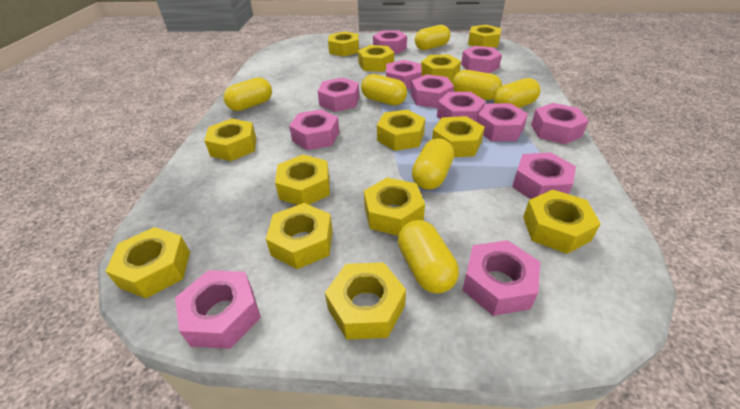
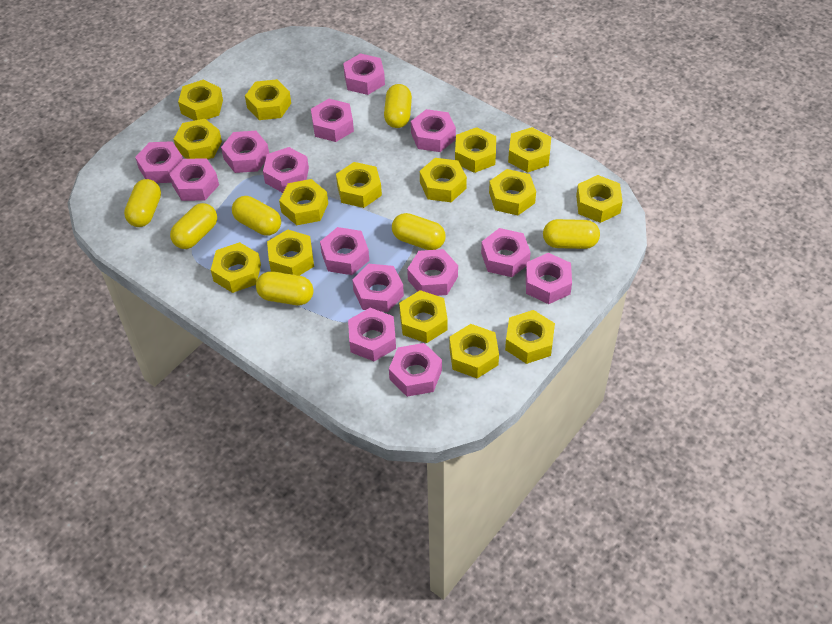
pink nut: [175,270,261,349] [289,109,339,150] [318,77,359,112] [373,31,407,54] [386,60,422,90] [411,74,454,108] [437,92,486,122] [461,46,502,73] [462,240,540,316] [477,103,528,141] [512,152,576,199] [531,103,589,144] = 12 -> [135,141,183,183] [169,158,219,201] [221,131,269,173] [263,147,309,193] [311,99,354,142] [320,227,369,275] [343,53,385,95] [348,308,396,361] [352,264,404,312] [389,343,442,397] [407,249,458,296] [411,109,456,152] [481,228,531,277] [526,253,572,304] = 14
yellow nut: [105,227,190,298] [204,119,256,161] [266,203,333,269] [275,155,330,205] [325,262,406,339] [328,31,359,57] [358,45,394,72] [364,178,425,236] [377,110,425,151] [421,55,461,83] [432,116,485,157] [468,25,501,48] [523,189,601,254] = 13 -> [174,119,222,159] [178,79,223,121] [211,242,261,293] [245,79,291,120] [267,229,314,276] [279,179,328,225] [336,162,382,208] [399,290,448,343] [420,158,467,202] [449,324,499,378] [455,127,496,173] [489,169,536,216] [505,310,555,364] [508,127,551,173] [576,175,623,223] = 15

